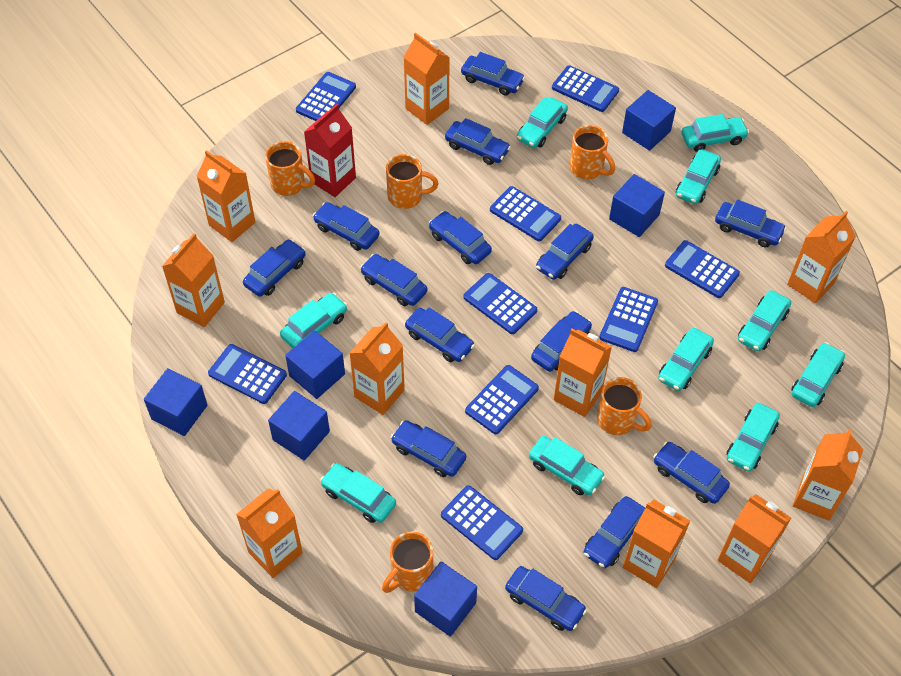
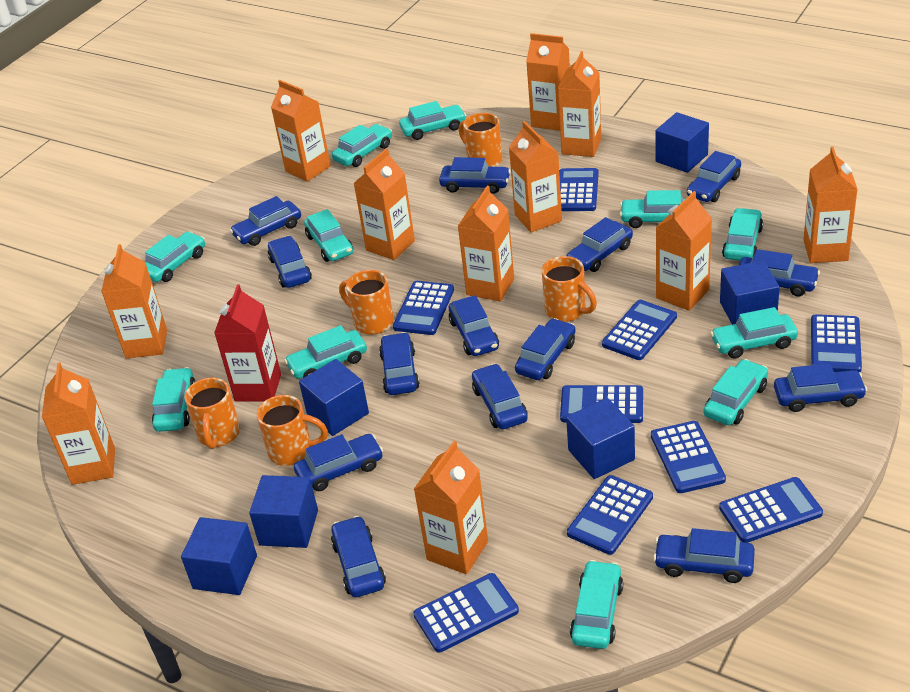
orange carton: [162,233,225,327] [196,150,255,242] [236,488,303,578] [349,322,405,415] [404,33,450,125] [554,329,612,417] [623,500,690,588] [718,494,791,583] [787,211,856,304] [793,429,863,521] = 10 -> [42,362,115,485] [101,244,167,358] [271,80,331,182] [353,148,415,260] [414,441,488,574] [458,186,514,301] [509,121,562,232] [526,33,570,131] [558,51,601,157] [656,191,712,311] [803,146,858,263] = 11
turquoise car: [280,293,347,348] [320,463,396,523] [517,96,568,148] [529,436,605,495] [658,328,714,391] [676,149,721,204] [681,114,749,152] [726,403,780,472] [738,290,791,351] [791,342,845,407] = 10 -> [145,231,205,282] [152,367,196,432] [284,325,367,379] [304,209,353,262] [332,124,392,167] [399,101,466,140] [570,560,623,649] [620,190,685,228] [704,359,768,425] [710,307,798,359] [722,208,763,261] = 11

